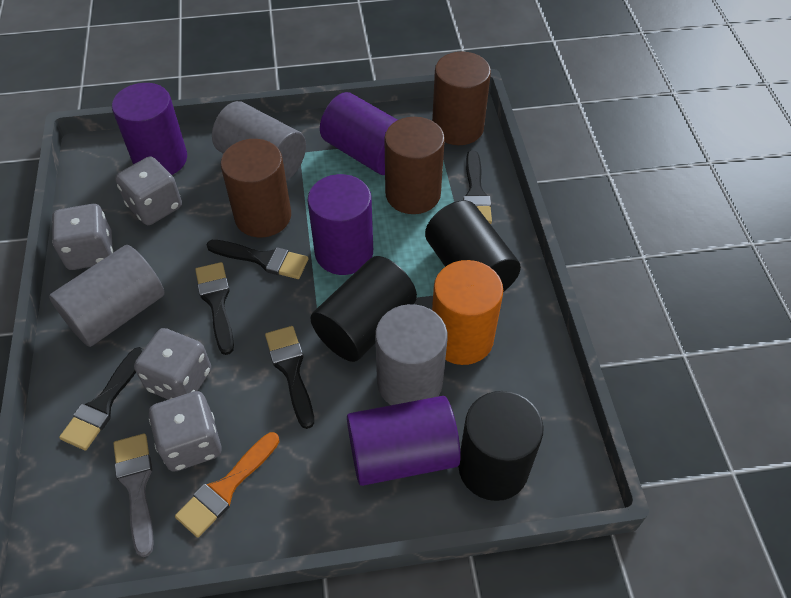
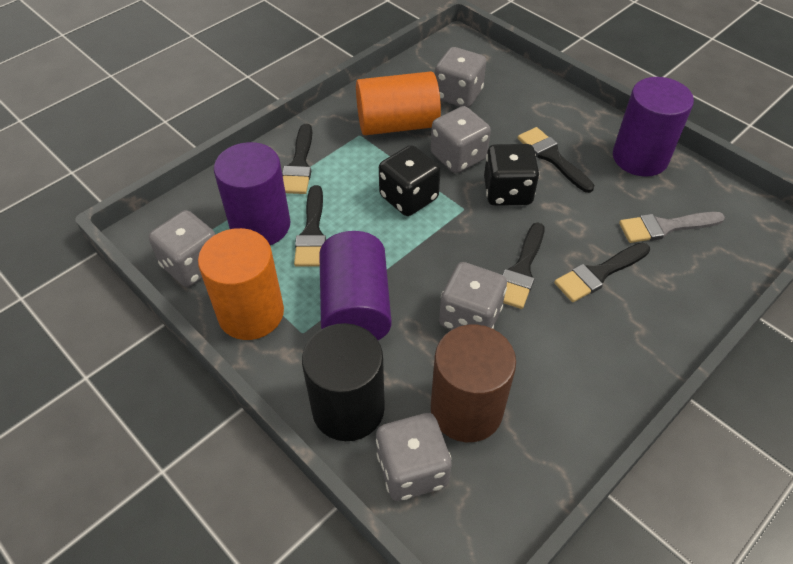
black cylinder: [310,256,417,362] [425,200,521,292] [458,391,543,501] = 3 -> [302,323,385,441] = 1
black dice: none = 0 -> [379,145,441,216] [484,144,539,206] = 2
brown cylinder: [220,139,291,238] [384,117,445,214] [432,52,491,145] = 3 -> [431,325,516,442] = 1
grey cylinder: [49,245,165,347] [212,101,306,181] [375,304,448,405] = 3 -> none = 0
grey dice: [52,204,113,270] [115,157,182,225] [134,328,211,400] [149,391,222,472] = 4 -> [148,210,216,287] [376,413,452,501] [431,106,491,173] [435,47,486,108] [439,262,507,330] = 5
orange brush: [175,432,279,538] = 1 -> none = 0
orange cylinder: [432,260,503,365] = 1 -> [198,228,284,340] [356,71,441,135] = 2
purple cylinder: [112,83,187,175] [307,174,373,275] [320,92,397,175] [347,396,461,486] = 4 -> [214,142,290,245] [319,231,391,340] [613,77,694,177] = 3

